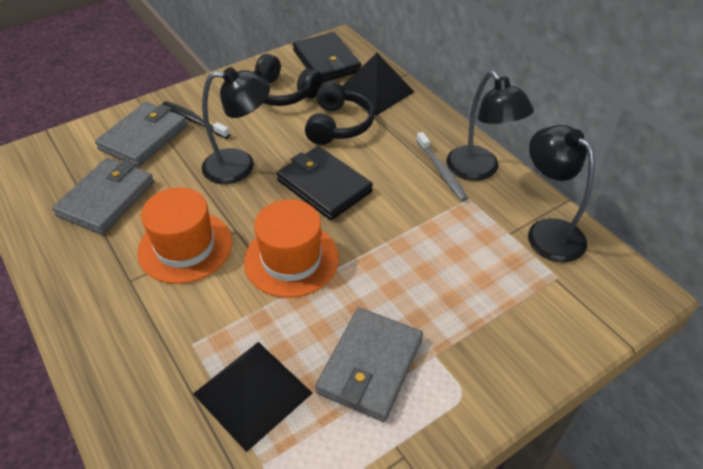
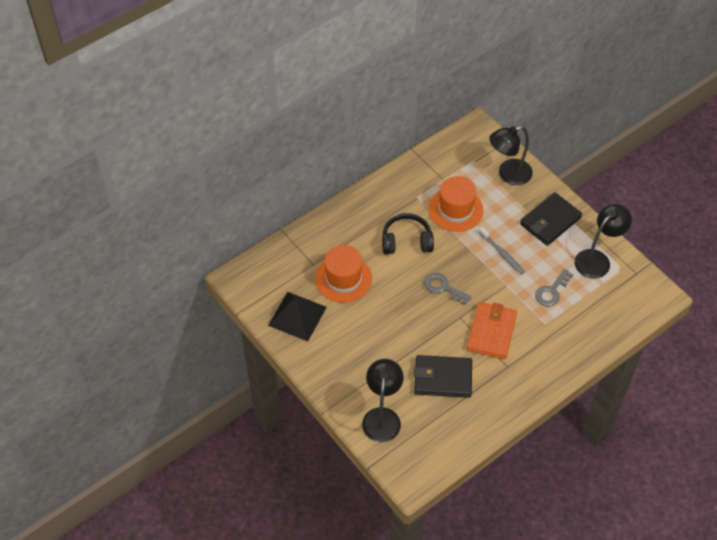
black headphones: [254,54,323,106] [305,81,374,145] = 2 -> [382,213,434,254] = 1
black pyramid: [193,342,312,452] [343,53,414,116] = 2 -> [268,292,327,341] = 1
black toothbrush: [162,101,230,139] = 1 -> none = 0
grey key: none = 0 -> [424,273,471,305] [535,269,574,307] = 2
grey wallet: [52,158,154,235] [95,102,187,167] [315,308,423,422] = 3 -> none = 0
orange wallet: none = 0 -> [467,302,517,359] = 1

